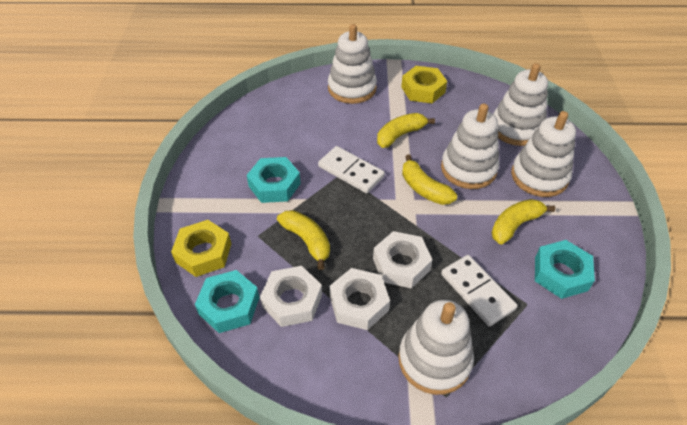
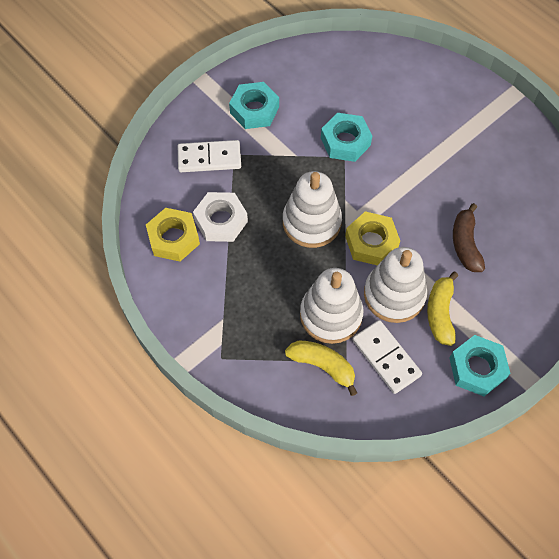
brown banana: none = 0 -> [453,203,485,272] = 1
white nut: [260,266,322,327] [329,268,390,330] [373,231,432,289] = 3 -> [193,192,248,242] = 1
white stacking toy: [328,24,377,104] [398,300,474,395] [441,104,499,189] [493,63,548,146] [511,111,576,197] = 5 -> [283,171,342,248] [300,268,363,344] [364,247,428,323] = 3
yellow banana: [277,210,330,270] [377,113,435,148] [402,154,457,205] [491,199,555,244] = 4 -> [285,340,357,396] [427,272,458,346] = 2

